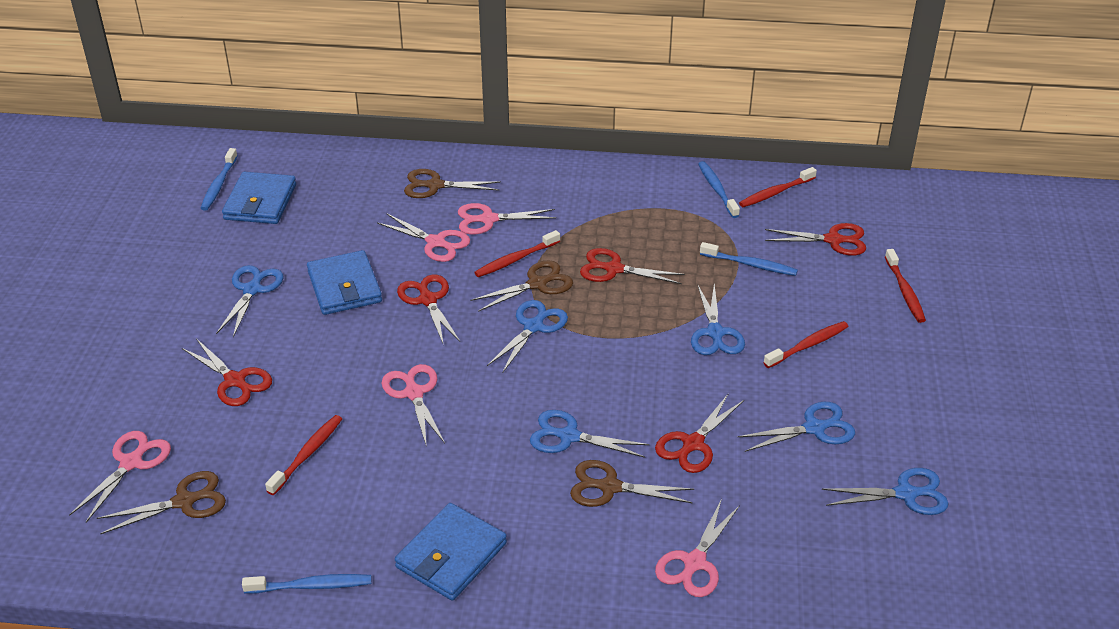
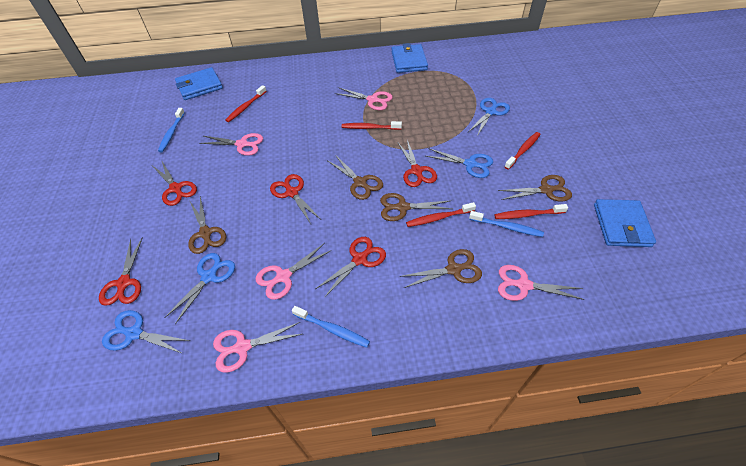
blue scissors: [216,265,283,337] [487,300,568,373] [530,410,650,458] [691,284,745,355] [737,402,855,452] [822,468,949,515] = 6 -> [102,310,190,354] [164,253,235,324] [426,148,493,178] [468,98,510,136] = 4
blue toothbrush: [200,148,238,211] [242,574,371,594] [698,161,740,218] [700,242,798,276] = 4 -> [158,108,185,152] [292,306,370,348] [469,211,544,237] = 3
brown scissors: [97,471,226,534] [404,169,501,198] [470,260,573,312] [570,460,694,507] = 4 -> [188,196,226,254] [328,155,383,200] [380,193,452,221] [400,249,482,288] [498,175,572,202] = 5

